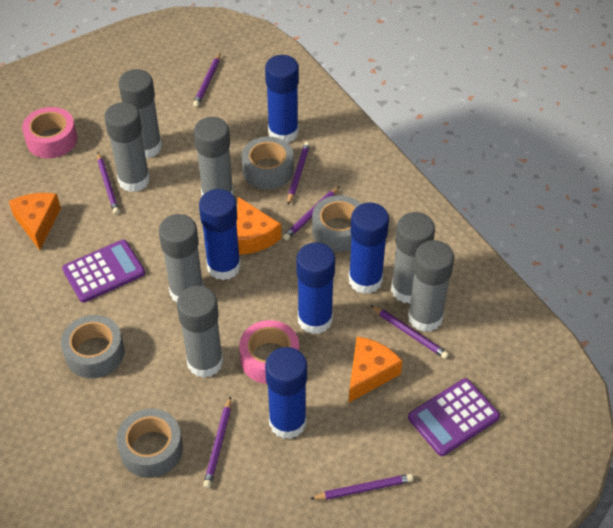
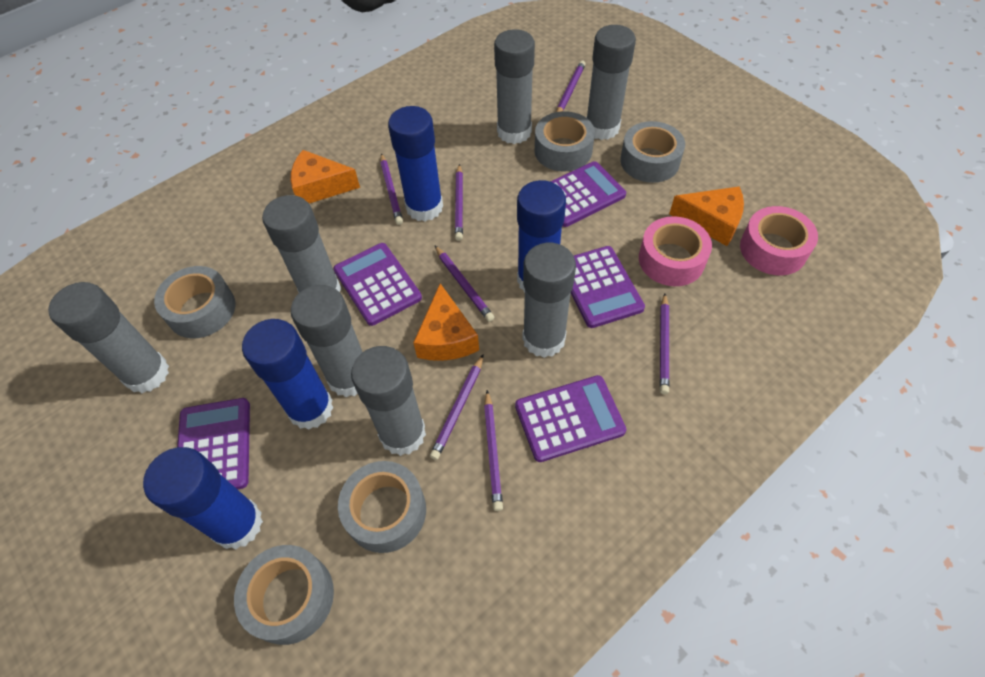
blue glue stick: [199,189,241,280] [265,55,299,143] [265,347,307,439] [296,243,335,334] [349,203,389,294] = 5 -> [143,447,263,550] [242,319,333,430] [388,106,443,221] [517,180,566,293] = 4
grey tape: [61,315,124,378] [116,409,183,478] [241,137,294,190] [312,195,361,252] = 4 -> [154,266,235,338] [234,545,334,645] [338,461,426,553] [534,111,595,172] [620,121,685,183] = 5
purple calculator: [62,240,145,303] [408,378,500,456] = 2 -> [177,398,250,489] [333,243,422,326] [515,375,626,462] [550,161,626,227] [571,246,645,328] = 5

